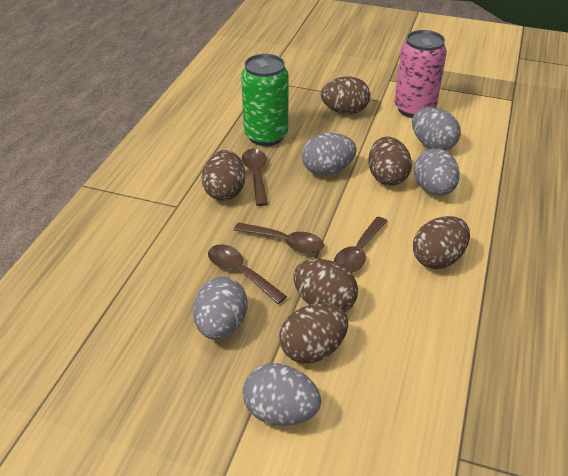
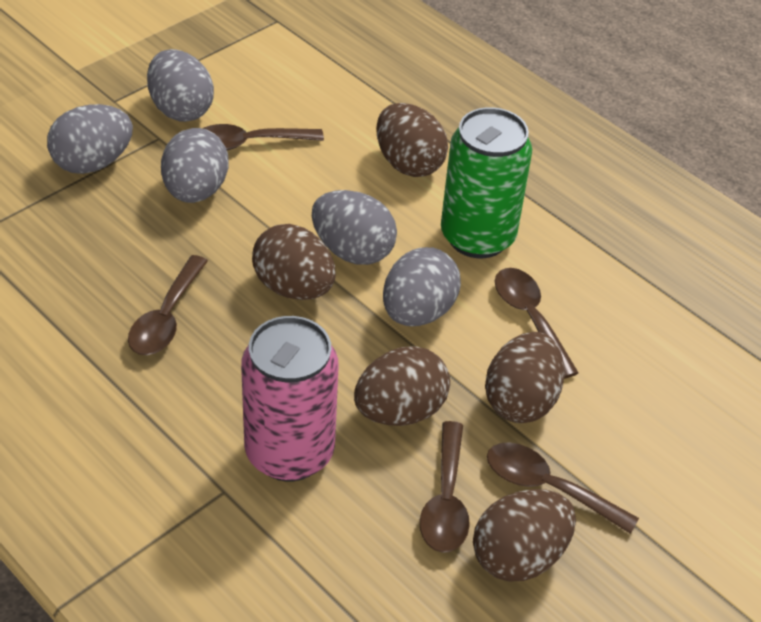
brown egg: [202,150,245,201] [279,303,348,364] [293,259,358,312] [321,76,370,115] [368,137,412,186] [413,216,470,269] = 6 -> [252,224,336,300] [354,346,450,426] [376,103,448,177] [473,489,576,581] [485,332,565,423] = 5
brown spoon: [208,244,287,304] [234,222,324,254] [242,149,268,206] [334,216,387,273] = 4 -> [128,255,208,355] [202,124,324,150] [420,421,470,553] [487,442,639,534] [495,268,579,379] = 5

